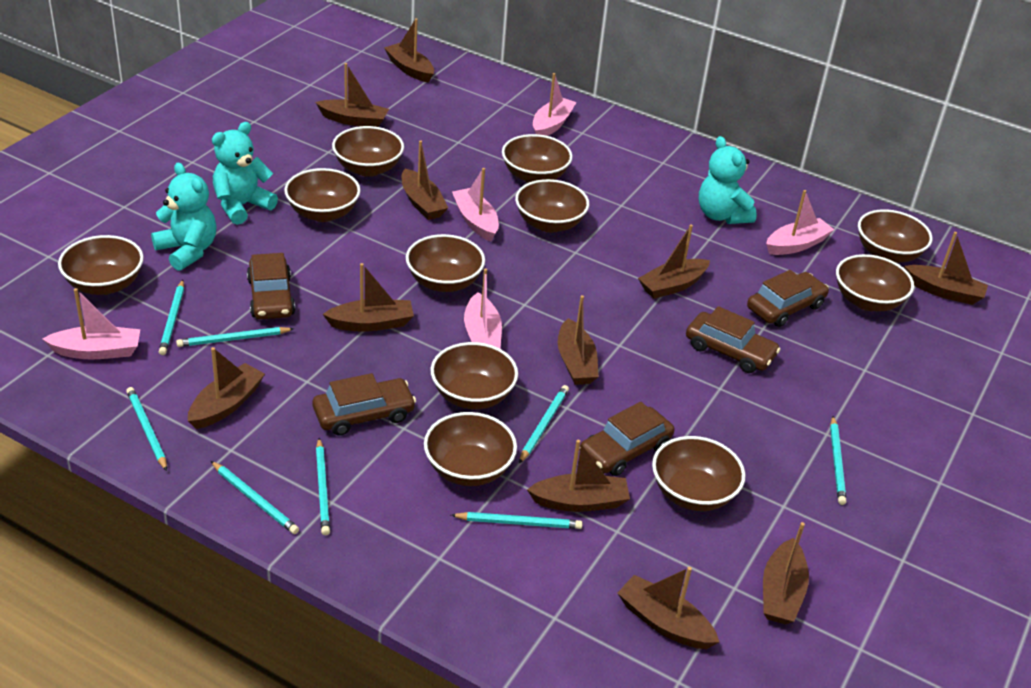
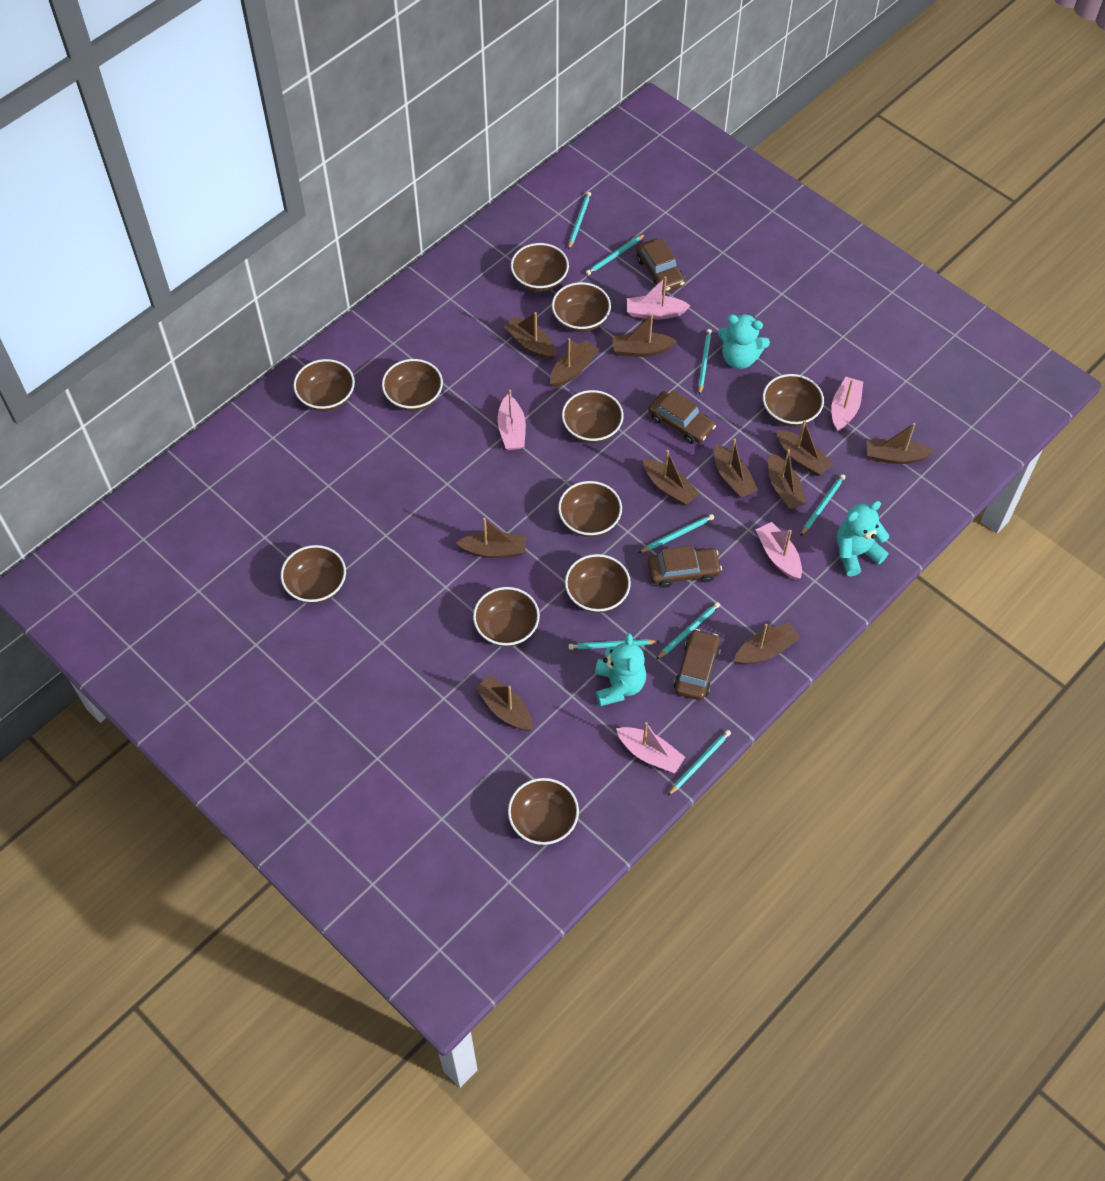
brown car: [247,253,295,319] [313,373,416,436] [580,402,675,476] [686,306,781,373] [747,270,829,327] = 5 -> [636,238,685,293] [648,390,716,444] [648,546,722,588] [674,629,721,701] = 4

